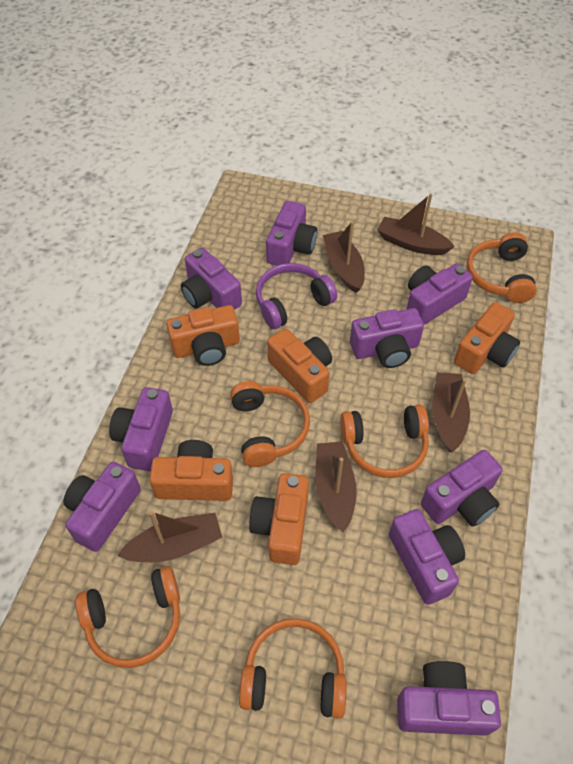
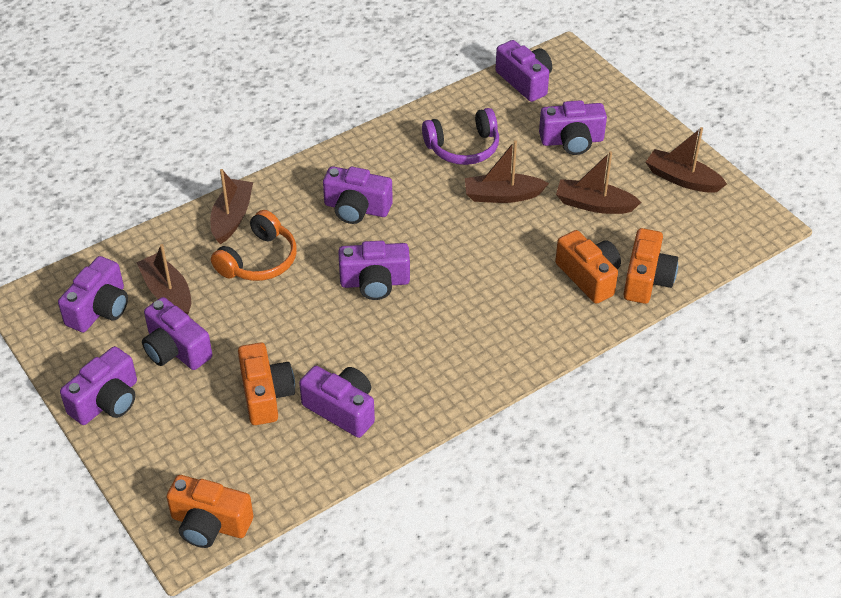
orange camera: [149,440,233,501] [166,305,240,366] [249,473,309,565] [267,329,332,403] [454,302,520,374] = 5 -> [166,475,254,548] [238,343,295,425] [555,230,621,304] [623,228,678,304] = 4
orange headphones: [75,566,180,668] [230,381,310,467] [239,618,347,719] [340,404,429,478] [467,232,537,303] = 5 -> [211,210,297,281] = 1
purple camera: [64,462,141,552] [109,387,173,471] [181,248,242,310] [266,201,317,266] [350,308,424,368] [389,509,465,605] [397,661,501,736] [407,263,473,325] [421,450,503,527] = 9 -> [58,256,128,332] [60,346,137,425] [142,297,212,370] [299,366,375,438] [323,166,393,224] [338,241,410,300] [495,40,552,102] [539,100,607,155] = 8

